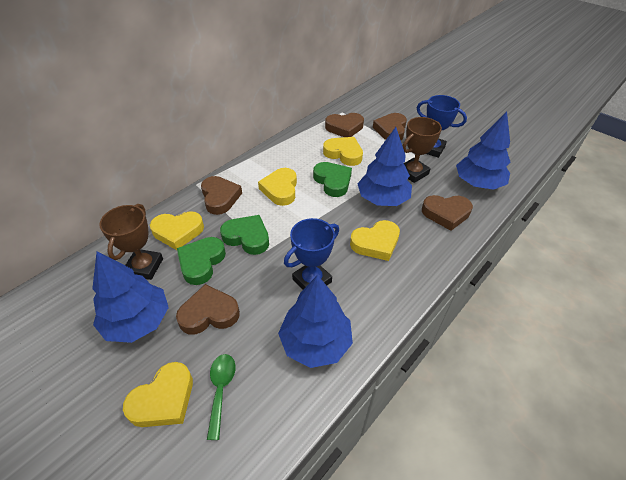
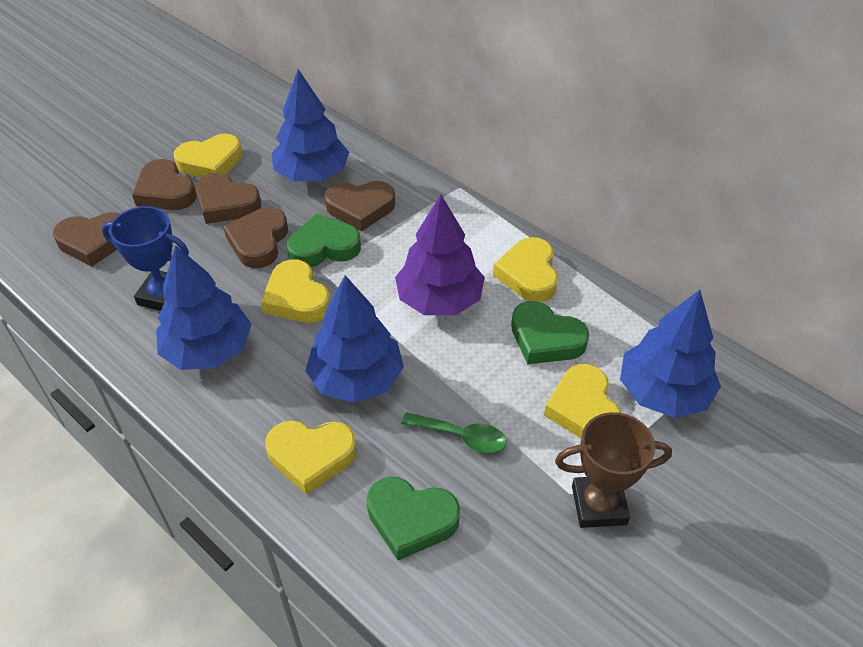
blue trophy: [284,218,339,289] [417,95,467,158] = 2 -> [102,206,189,311] = 1
brown trophy: [99,204,163,280] [403,117,442,183] = 2 -> [555,412,672,528] = 1
purple tree: none = 0 -> [395,195,485,315] = 1

